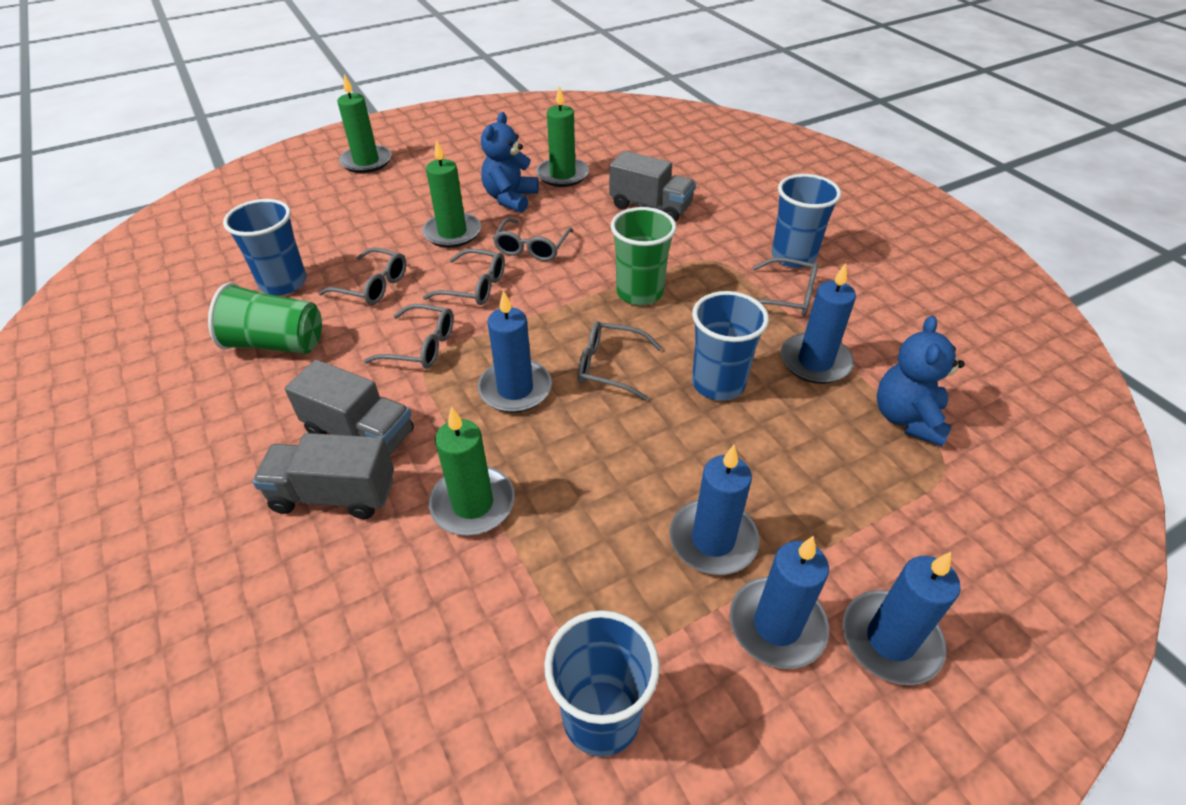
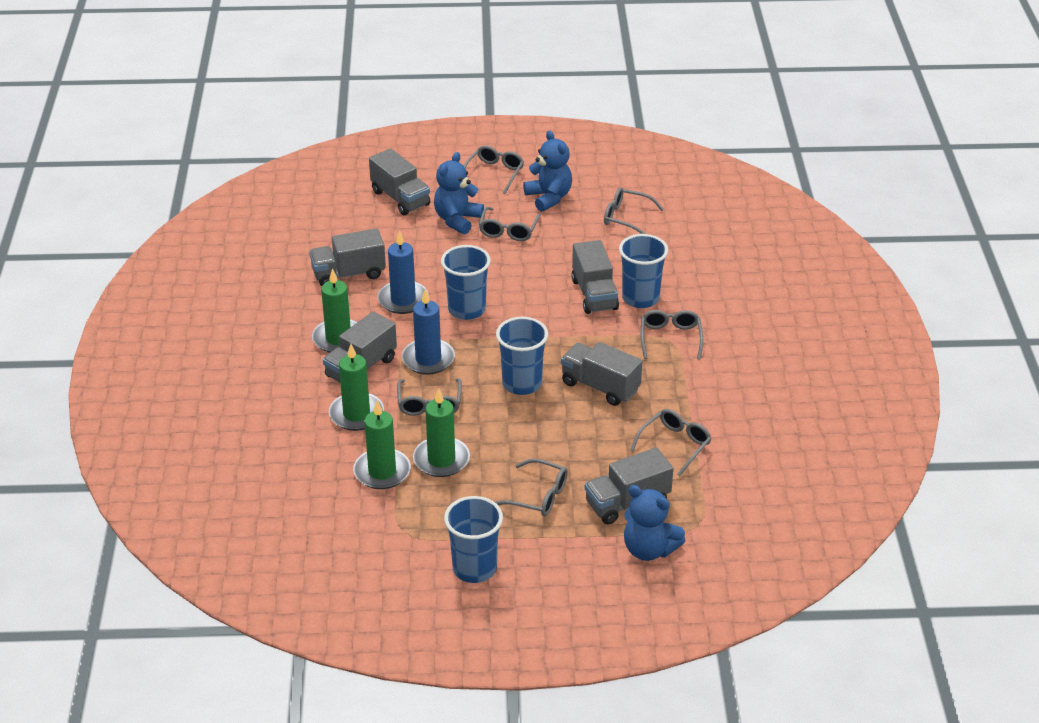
blue candle: [478,290,552,413] [669,445,760,575] [729,536,829,669] [781,263,856,384] [843,552,961,685] = 5 -> [377,230,429,314] [402,289,455,375] = 2
blue teddy bear: [481,112,539,212] [877,316,965,447] = 2 -> [434,152,484,234] [523,130,572,212] [624,485,686,561] = 3
green cup: [208,283,322,354] [610,207,676,305] = 2 -> none = 0
grey glasses: [319,248,406,305] [364,304,454,368] [423,249,505,305] [493,218,573,261] [578,321,662,401] [753,257,818,316] = 6 -> [397,378,462,416] [464,145,524,194] [479,207,540,241] [495,459,568,516] [604,187,664,234] [630,409,712,477] [641,310,703,360] = 7
grey truck: [253,433,394,519] [285,360,414,455] [609,151,696,222] = 3 -> [309,228,386,286] [323,311,397,383] [369,148,430,215] [561,342,642,406] [571,240,619,314] [584,447,673,524] = 6

